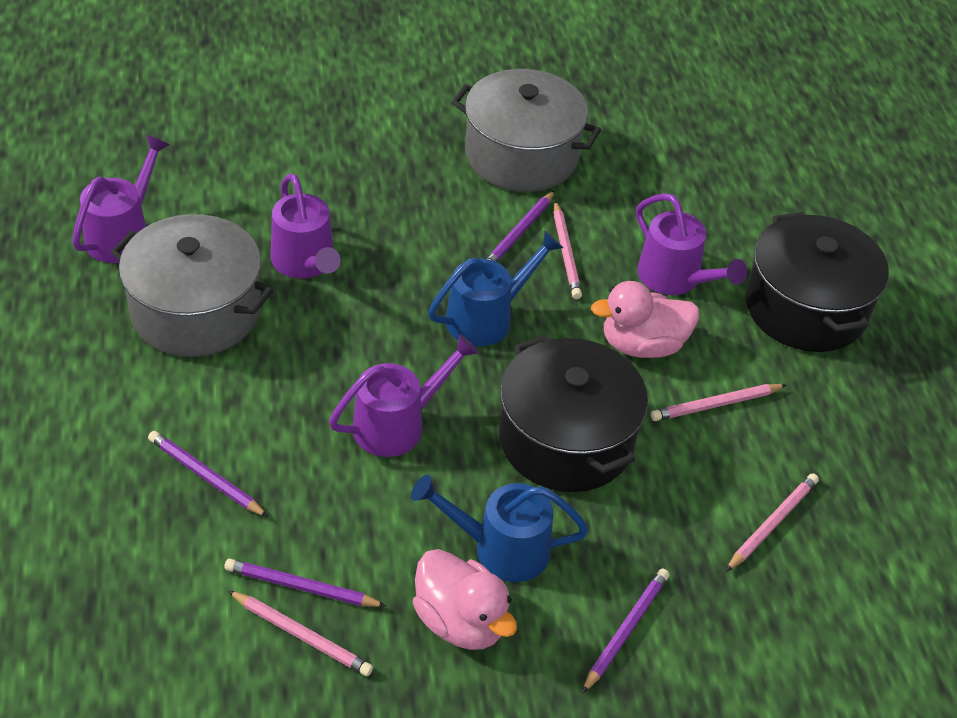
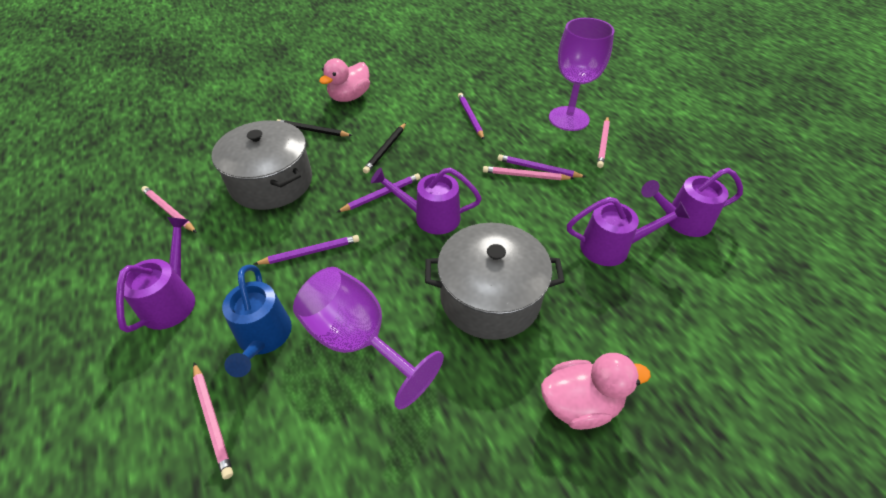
black pencil: none = 0 -> [276,119,353,137] [363,123,406,174] = 2
black pot: [499,335,648,492] [746,212,889,352] = 2 -> none = 0
blue watering can: [411,475,589,582] [428,231,563,346] = 2 -> [222,265,292,377] = 1
purple goblet: none = 0 -> [293,267,444,409] [549,18,614,131] = 2

